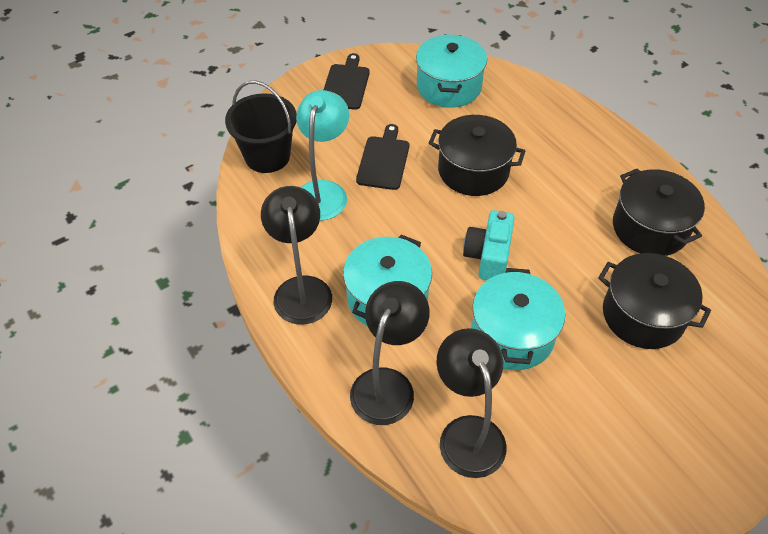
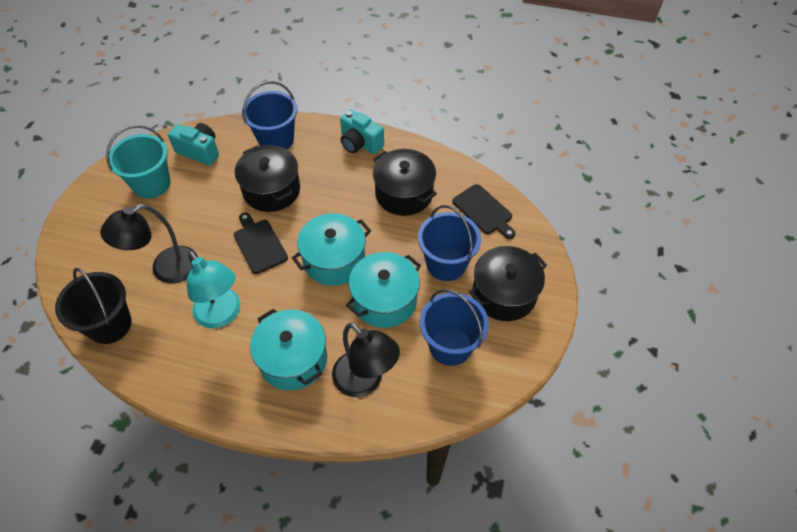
black lamp: [261,186,332,325] [350,281,430,425] [436,328,507,478] = 3 -> [100,204,198,284] [332,323,400,397] = 2
blue bucket: none = 0 -> [242,81,298,149] [418,205,481,281] [420,289,489,366] = 3
turquoise bucket: none = 0 -> [106,125,170,199] = 1
turquoise camera: [463,210,515,280] = 1 -> [168,123,219,165] [340,109,384,154] = 2

